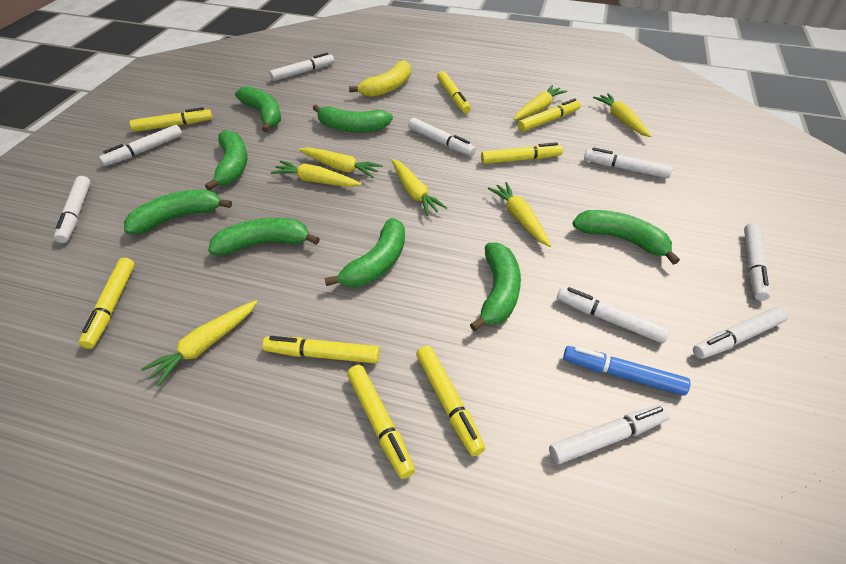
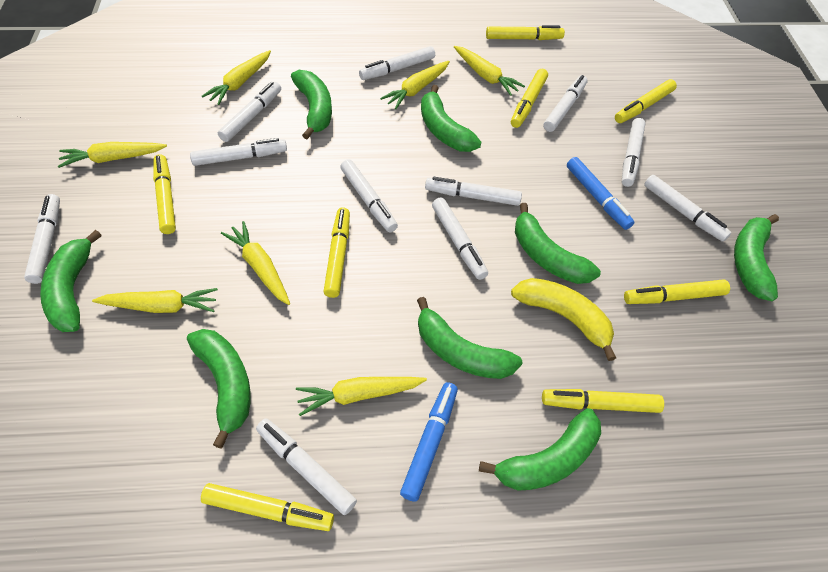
blue marker: [563,346,690,396] = 1 -> [400,382,458,502] [567,157,634,230] = 2
white marker: [54,176,91,243] [99,125,182,166] [269,53,334,81] [408,118,476,156] [549,405,670,464] [557,287,670,343] [584,147,673,178] [693,306,789,359] [744,223,770,301] = 9 -> [24,194,60,284] [190,138,287,166] [218,82,281,142] [256,418,357,515] [341,159,398,232] [359,46,435,80] [425,177,522,206] [432,198,488,280] [543,75,588,132] [622,118,646,187] [644,175,731,242] = 11

